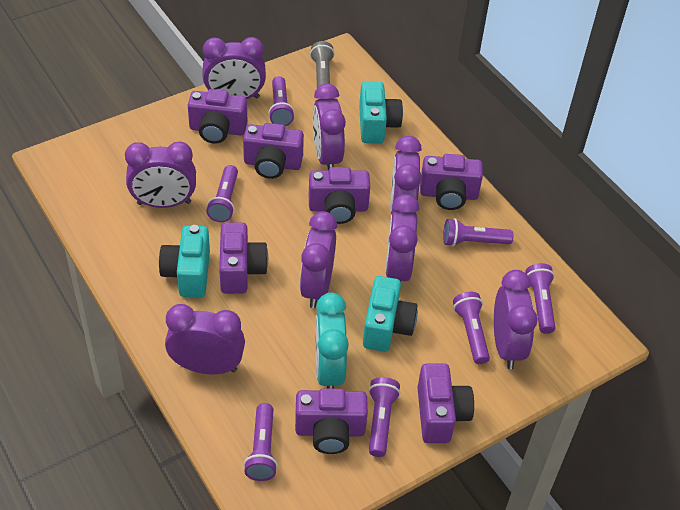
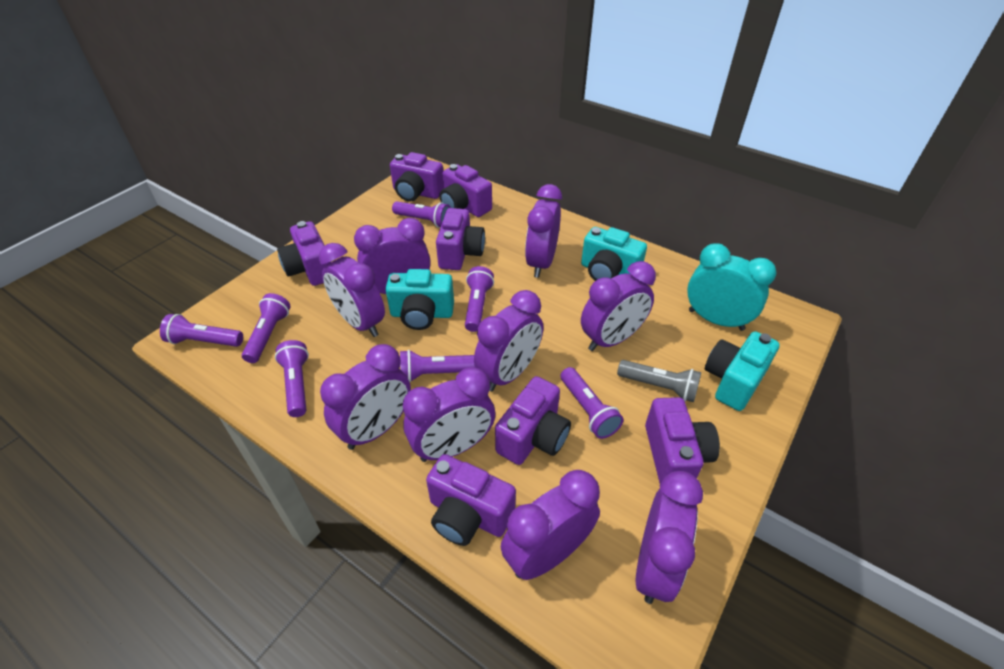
purple clock: [125,141,196,208] [165,304,245,374] [203,37,266,99] [300,211,337,308] [313,84,346,170] [385,194,419,282] [390,136,422,215] [494,270,538,369] = 8 -> [319,243,385,337] [320,344,411,450] [354,218,431,294] [403,367,495,462] [474,290,543,391] [501,470,600,580] [525,184,562,278] [581,261,656,351] [636,471,703,604] = 9

